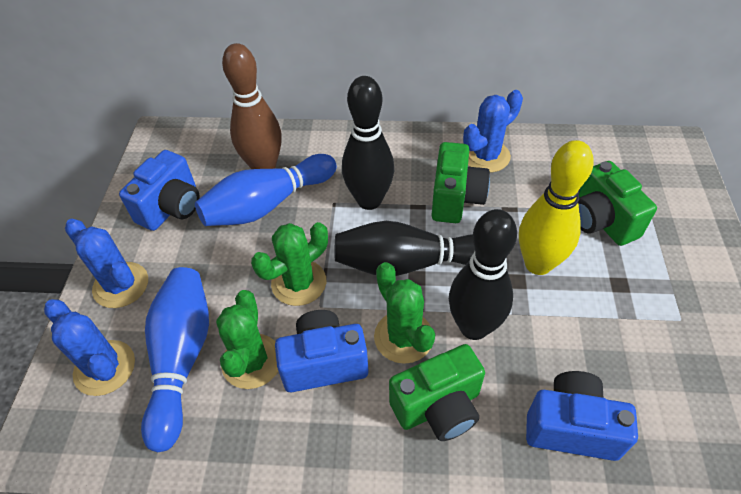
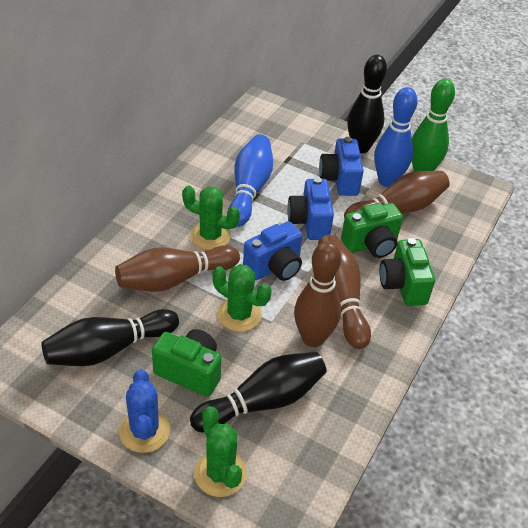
blue cactus: [44,299,135,396] [65,219,148,308] [463,90,523,173] = 3 -> [119,370,170,453] = 1
brown bowling pin: [222,43,282,169] = 1 -> [115,245,240,292] [294,241,341,347] [318,235,371,349] [344,171,450,219] = 4
green bowling pin: none = 0 -> [412,79,455,172] = 1
yellow bowling pin: [519,140,594,275] = 1 -> none = 0

